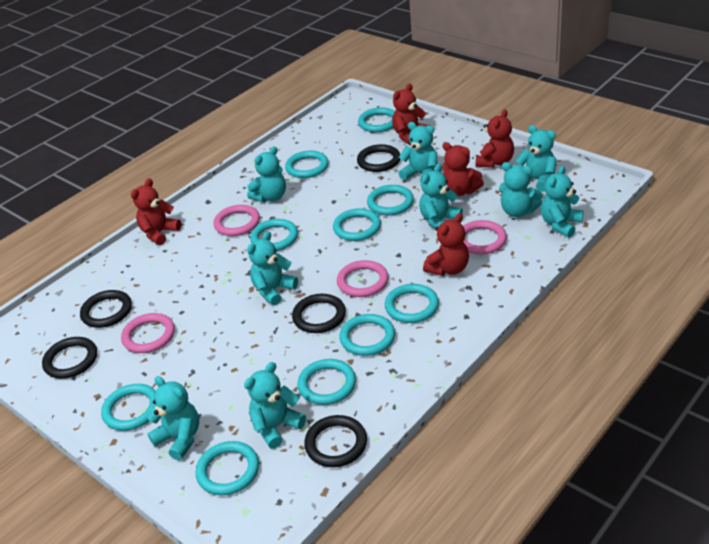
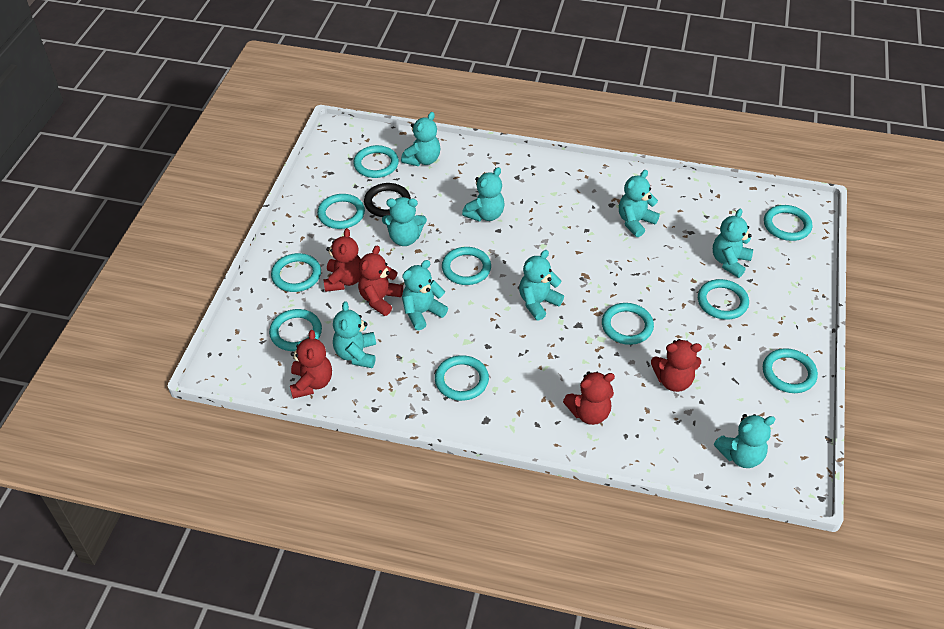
black ring: [42,337,97,379] [80,290,132,328] [292,294,346,333] [304,415,367,467] [357,144,400,172] = 5 -> [364,183,411,217] = 1
pink ring: [121,313,175,353] [213,205,260,236] [337,260,389,297] [463,220,507,254] = 4 -> none = 0

